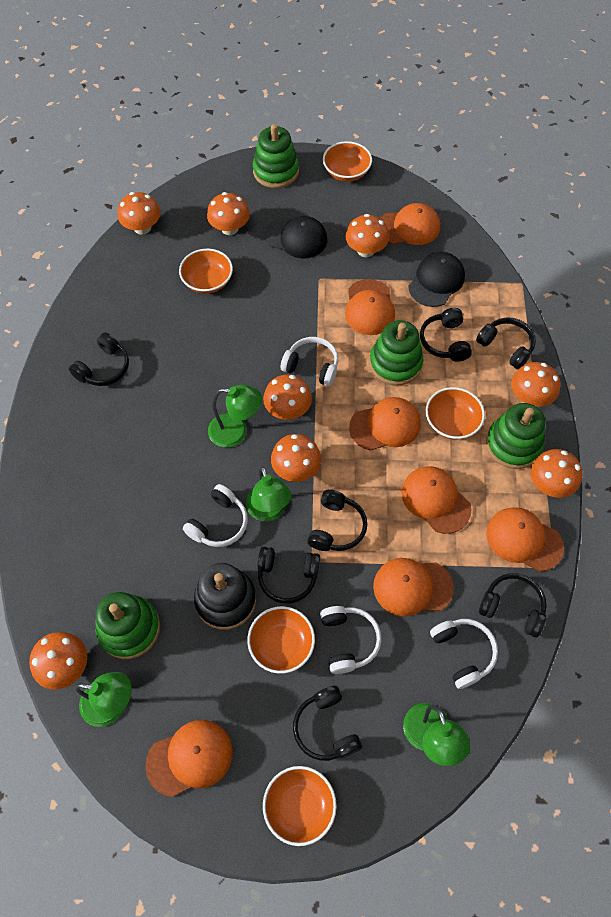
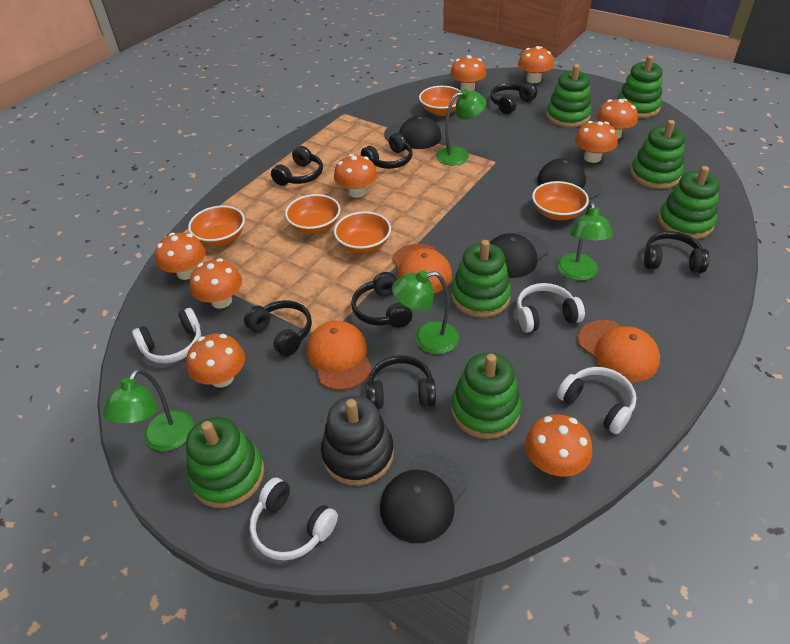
black cap: [264,216,327,258] [408,252,465,307] = 2 -> [380,454,467,543] [384,115,442,149] [489,232,549,278] [537,158,602,200] = 4
green stacking toy: [95,592,160,659] [253,124,299,188] [369,320,423,385] [486,403,545,469] = 4 -> [186,417,264,508] [451,353,521,439] [452,240,511,317] [546,64,592,127] [617,55,663,118] [630,120,685,189] [658,166,720,239] = 7
orange cap: [145,720,233,797] [345,279,395,335] [349,397,421,451] [373,558,454,616] [380,203,440,245] [401,466,472,534] [487,507,564,572] = 7 -> [306,321,372,390] [392,244,452,293] [578,320,660,382] = 3
orange mushroom: [29,632,87,689] [117,192,161,235] [207,192,250,235] [263,374,312,420] [271,434,321,482] [345,214,389,257] [511,362,560,407] [530,449,582,498] = 8 -> [155,233,206,280] [186,334,245,388] [190,259,242,309] [334,154,377,198] [450,55,486,91] [518,46,554,83] [525,414,592,477] [575,121,618,163] [596,99,638,139] = 9

